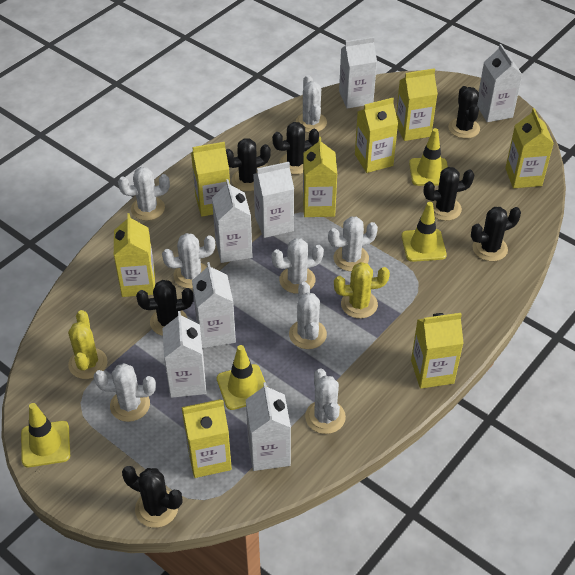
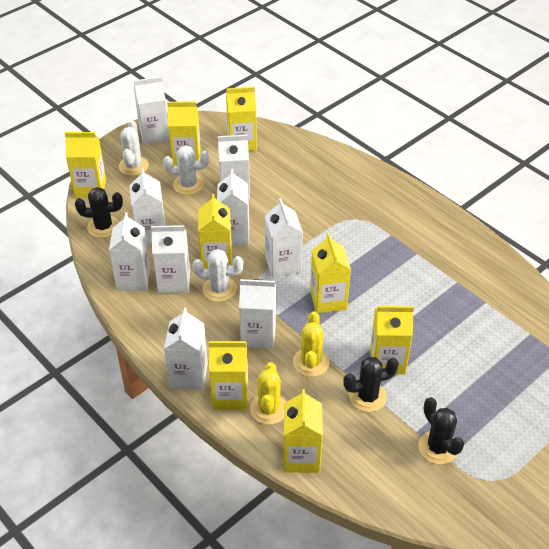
black cactus: [122,466,182,528] [136,280,194,336] [226,138,271,191] [272,122,319,175] [424,167,474,221] [448,86,480,139] [471,207,521,261] = 7 -> [75,187,123,238] [343,357,399,412] [418,397,464,465] = 3
white cactus: [94,363,156,422] [118,167,170,221] [162,233,215,289] [271,238,324,294] [289,282,327,349] [296,75,327,132] [305,368,346,434] [328,217,378,271] = 8 -> [119,121,149,176] [163,146,209,195] [193,249,244,302] = 3
white carton: [162,311,207,398] [192,262,236,348] [212,179,253,263] [246,382,291,471] [253,162,294,238] [339,37,377,109] [477,44,522,122] = 7 -> [109,212,150,291] [129,168,165,245] [134,76,170,144] [151,225,190,293] [164,308,208,390] [217,169,249,245] [218,135,250,200] [239,279,276,349] [265,198,303,278] = 9
yellow traffic cone: [21,403,70,467] [217,345,265,410] [401,202,447,262] [409,128,448,186] = 4 -> none = 0

